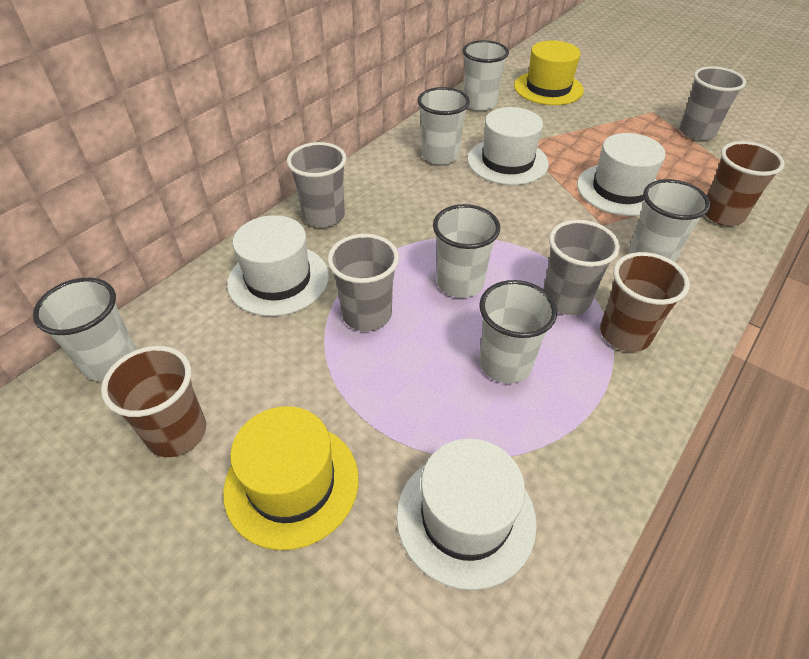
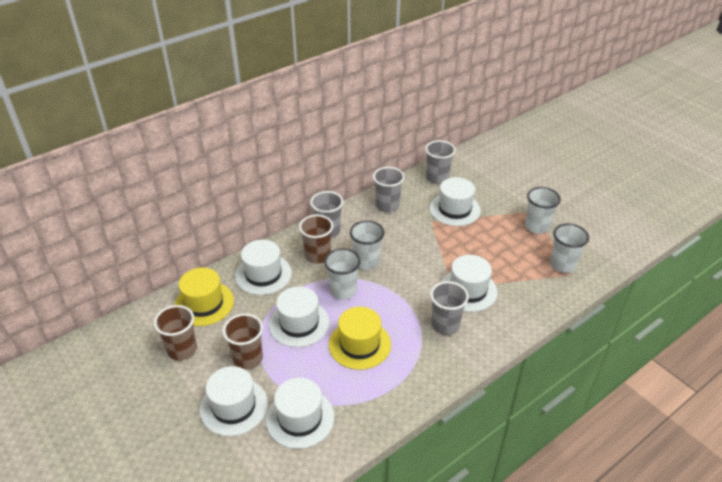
white cup: [33,278,136,381] [417,87,470,165] [433,204,500,298] [462,40,509,111] [479,280,557,383] [629,179,710,262] = 6 -> [324,248,361,300] [350,220,385,270] [525,187,561,234] [550,223,589,273] = 4
white hat: [227,215,329,316] [396,438,537,590] [467,107,549,185] [577,133,666,216] = 4 -> [200,366,268,436] [235,240,292,295] [266,378,335,449] [269,287,330,347] [430,177,481,226] [441,255,498,312] = 6

